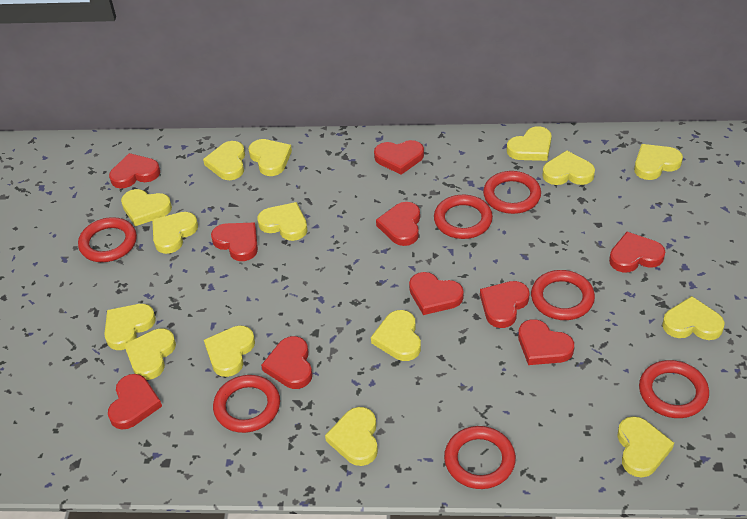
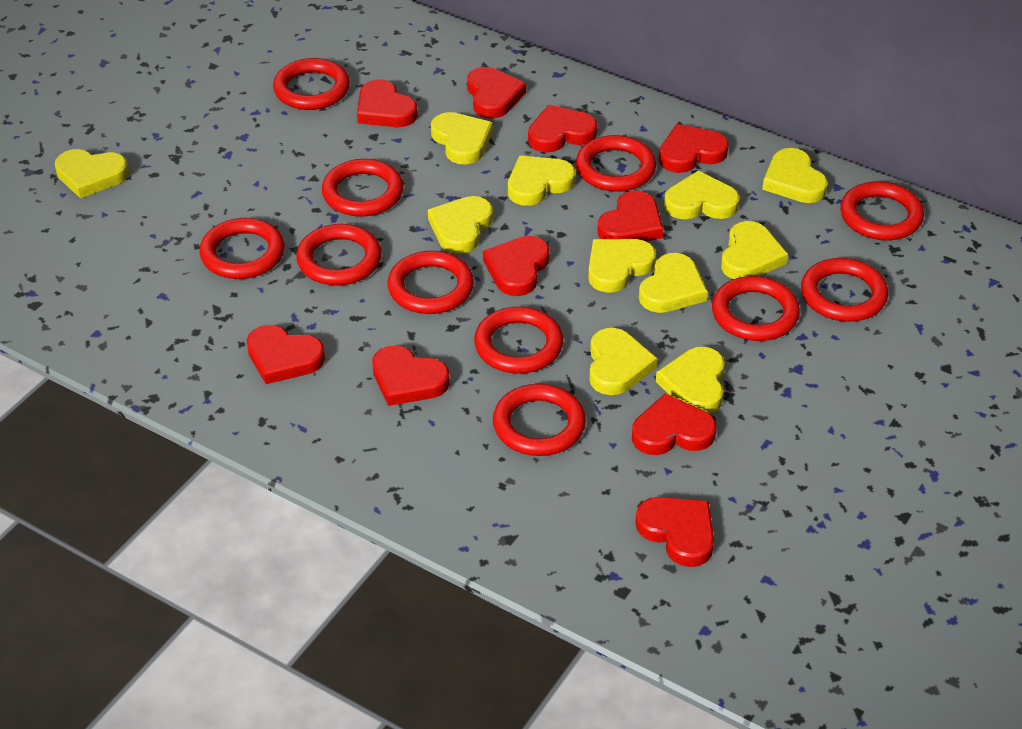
red ring: [78,217,137,262] [213,375,280,433] [434,195,493,239] [444,426,516,489] [483,171,541,214] [531,270,595,320] [639,360,709,418] = 7 -> [199,218,285,279] [273,58,350,110] [296,224,381,286] [322,159,403,217] [388,251,474,314] [474,306,563,374] [493,384,586,456] [576,135,656,192] [712,276,800,341] [801,258,888,322] [840,181,924,240] = 11
yellow heart: [104,304,156,350] [121,189,172,226] [124,328,176,380] [152,212,198,254] [203,141,245,180] [204,325,255,377] [248,139,292,176] [258,202,307,241] [325,407,378,466] [371,310,421,361] [507,126,552,161] [542,150,595,185] [617,416,674,477] [634,144,683,180] [662,296,725,340] = 15 -> [55,149,129,198] [428,196,493,254] [431,112,493,165] [508,156,575,206] [588,239,656,293] [589,328,657,395] [639,253,708,313] [656,347,725,414] [664,170,740,219] [721,221,788,279] [762,148,828,203] = 11

